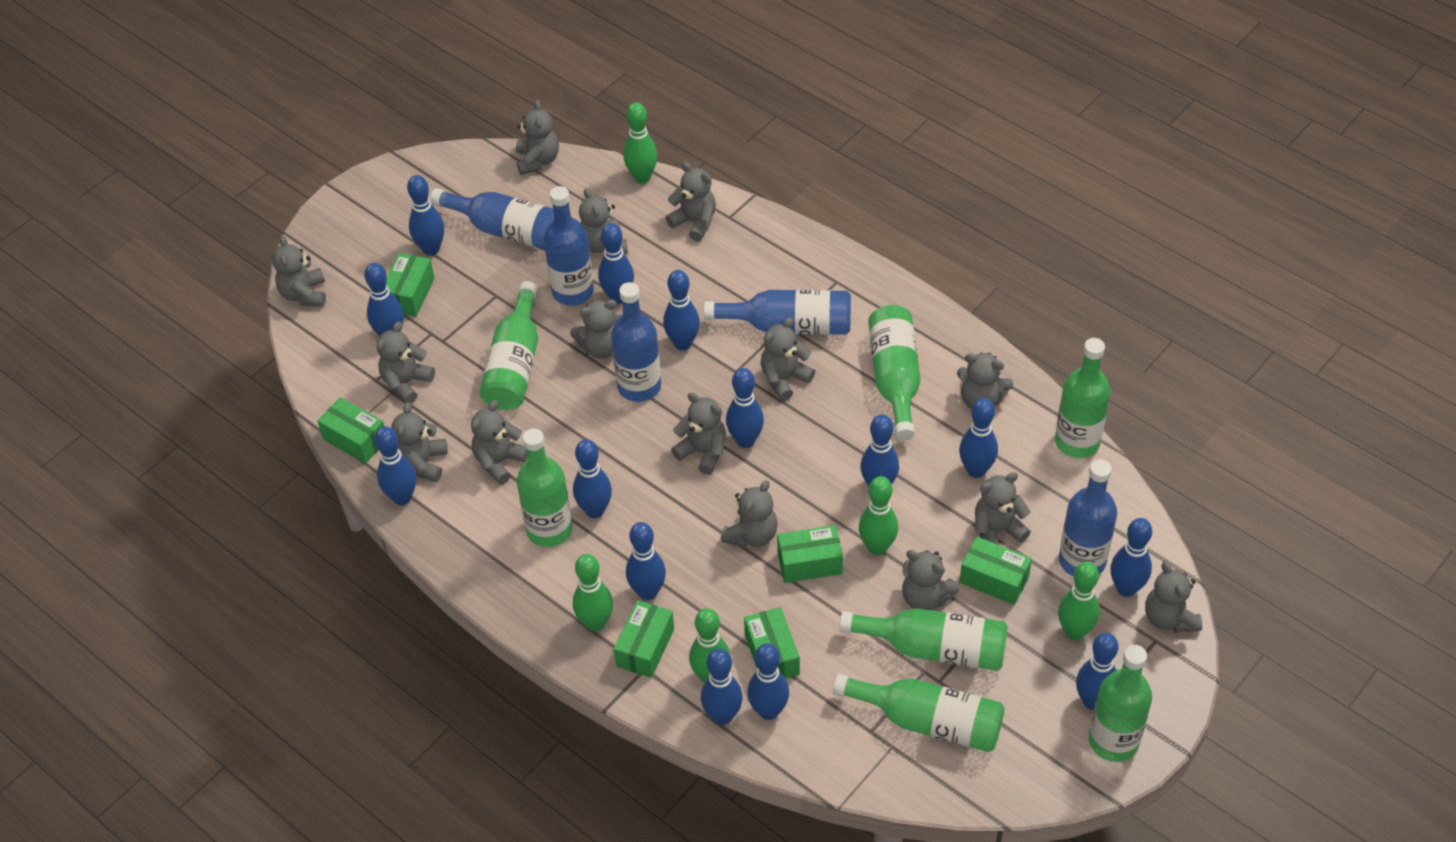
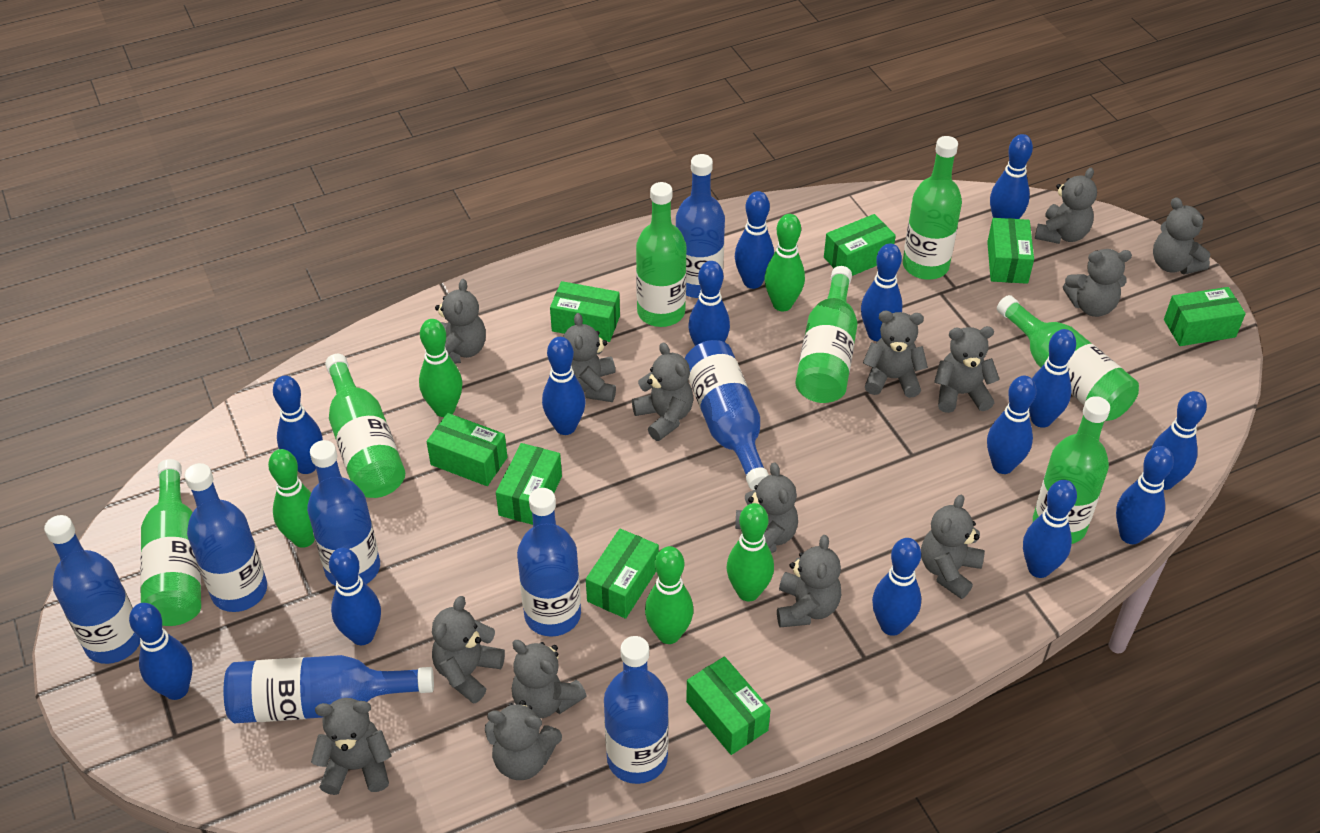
blue bottle: [430,188,554,250] [544,186,594,306] [611,282,661,402] [704,290,851,335] [1059,459,1117,577] = 5 -> [44,515,140,664] [184,463,267,612] [224,655,434,723] [307,440,380,586] [517,488,581,637] [604,636,669,784] [676,154,725,298] [685,340,769,490] = 8
green box: [317,397,384,464] [386,253,435,317] [614,600,674,678] [744,607,800,679] [777,525,843,583] [960,536,1032,605] = 6 -> [427,413,507,486] [496,443,562,525] [550,281,620,342] [586,529,659,619] [686,656,771,755] [824,214,896,276] [987,218,1034,284] [1164,287,1246,346] = 8

